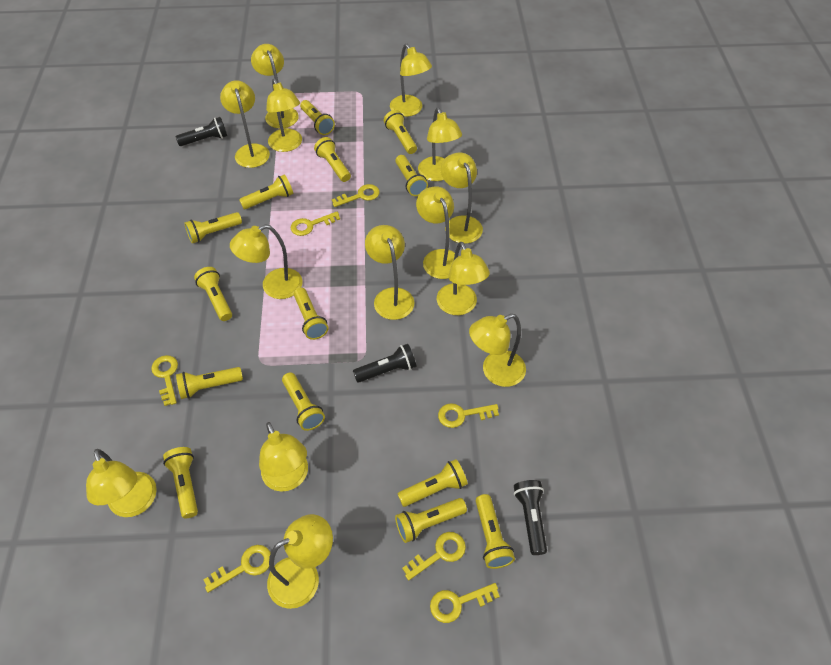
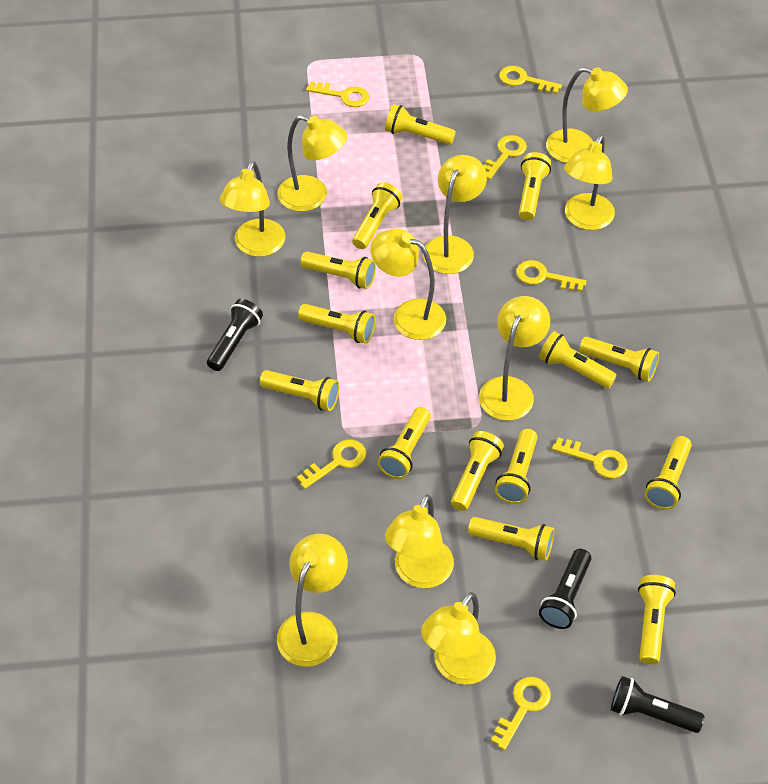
yellow lamp: [86,449,157,517] [220,80,270,168] [230,224,302,299] [251,44,299,128] [259,422,308,492] [266,78,302,152] [267,514,333,609] [365,225,414,320] [390,44,432,117] [416,186,459,279] [418,108,462,181] [437,242,490,315] [441,152,483,244] [469,314,526,387] = 14 -> [220,161,285,257] [277,534,348,667] [278,115,347,212] [370,229,446,340] [385,495,454,588] [421,592,496,685] [423,155,487,274] [479,296,550,421] [546,67,628,163] [564,135,615,230] = 10

